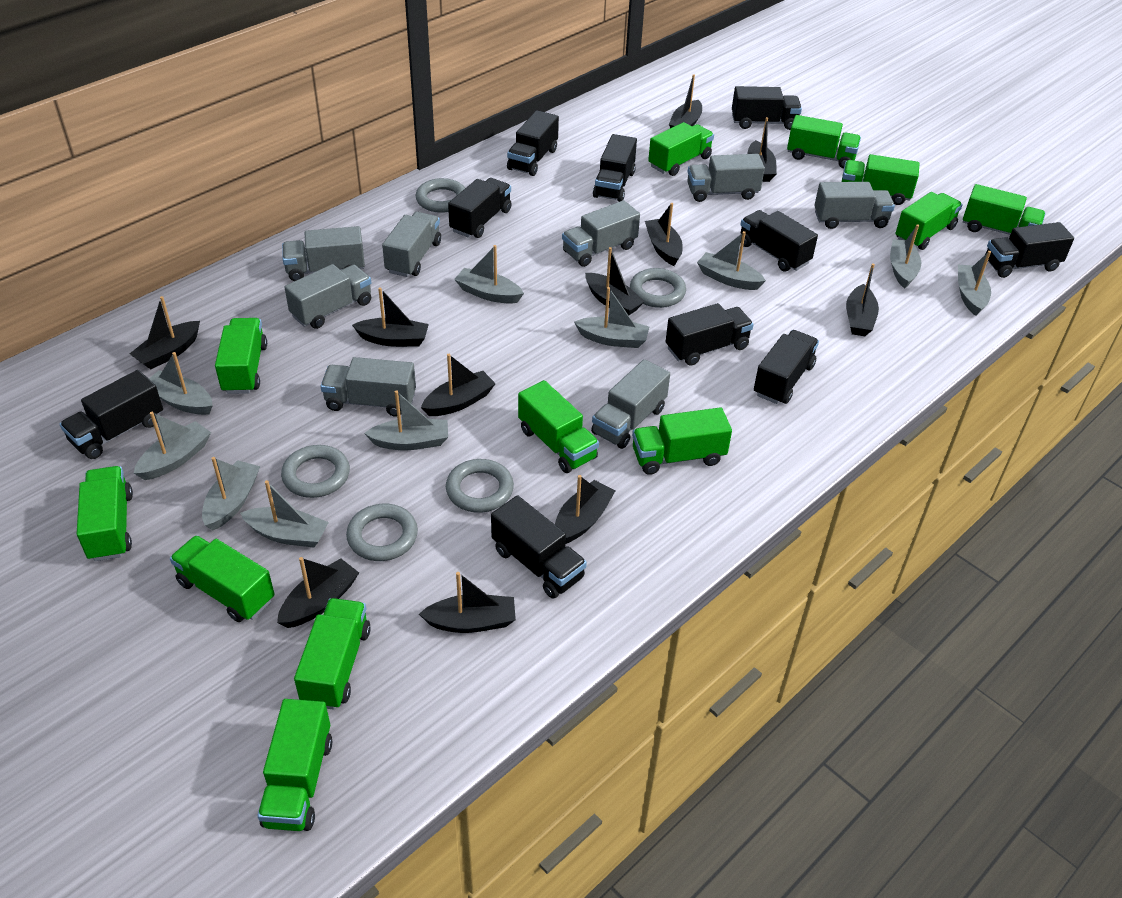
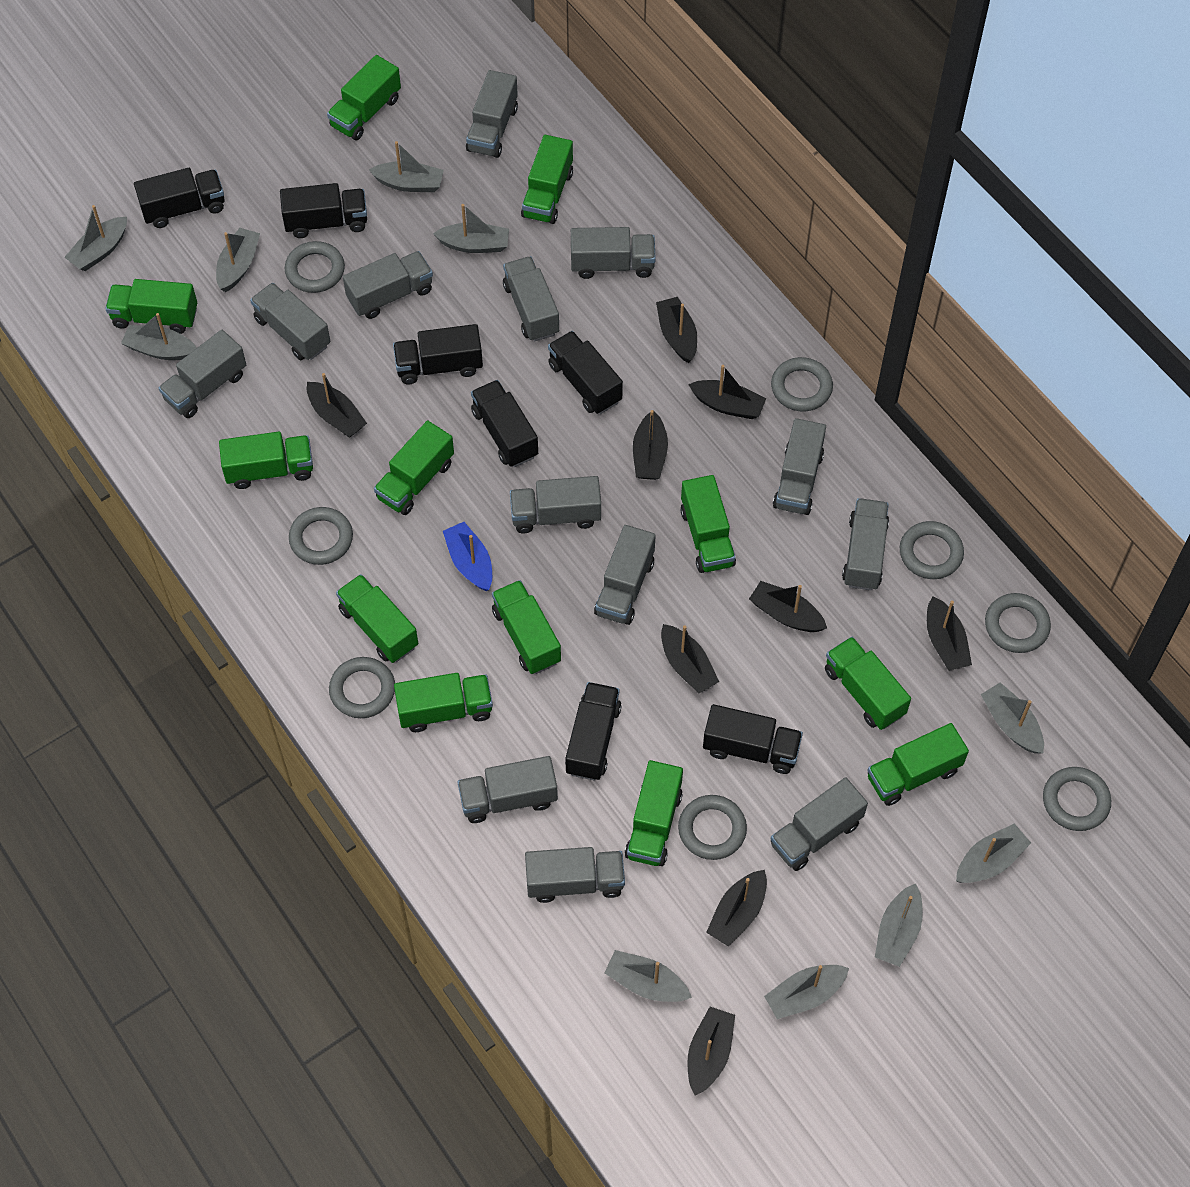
black boat: [129,296,200,369] [277,557,359,628] [352,287,429,347] [419,572,516,633] [421,354,496,416] [555,475,615,544] [585,247,645,315] [645,203,683,266] [669,74,702,128] [747,117,777,182] [846,263,879,336] = 11 -> [307,373,367,438] [633,410,668,480] [656,297,697,363] [661,624,719,694] [687,1007,735,1096] [688,365,766,419] [706,870,767,946] [749,581,827,632] [927,596,972,671] = 9
black truck: [60,370,163,459] [448,178,512,238] [491,495,587,599] [507,110,559,176] [593,134,637,202] [666,303,754,366] [732,86,802,130] [740,210,818,272] [754,330,819,404] [986,222,1074,278] = 10 -> [134,168,225,228] [280,183,367,238] [393,324,483,385] [471,380,538,467] [548,331,623,414] [565,682,621,780] [703,704,803,774] = 7
blue boat: none = 0 -> [443,522,492,591] = 1
grey ring: [281,445,350,498] [346,504,418,561] [416,178,465,213] [446,459,514,513] [630,268,686,308] = 5 -> [285,241,345,293] [289,507,353,565] [329,657,395,718] [678,795,747,860] [771,357,833,411] [900,521,964,579] [985,593,1051,653] [1043,767,1111,831] = 8
grey truck: [282,226,365,281] [284,264,371,329] [320,357,416,417] [382,212,441,277] [562,200,640,267] [591,359,670,449] [687,154,765,202] [814,182,895,229] = 8 -> [159,330,246,418] [250,283,330,360] [343,251,433,319] [458,756,558,823] [466,70,518,158] [503,256,559,341] [510,476,601,534] [525,847,625,903] [571,227,656,279] [594,525,656,625] [771,777,868,871] [773,418,826,515] [842,498,889,590] = 13

